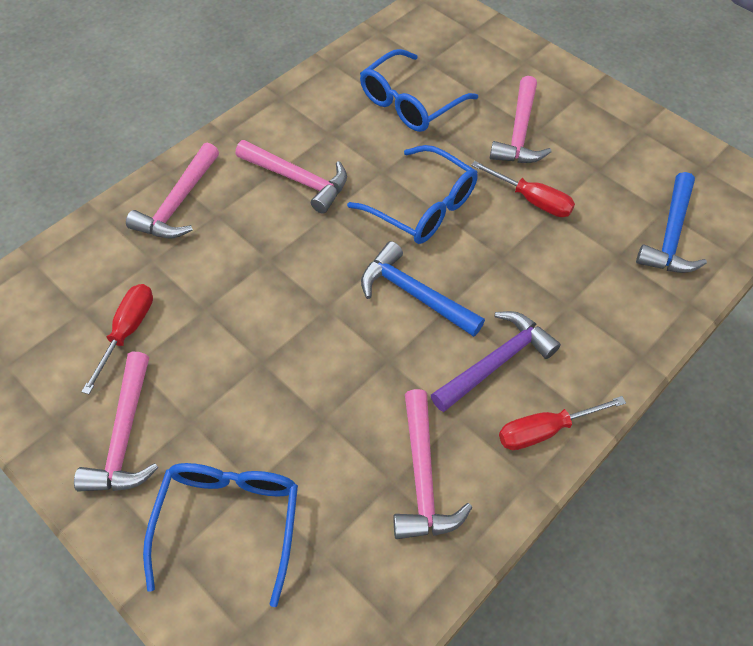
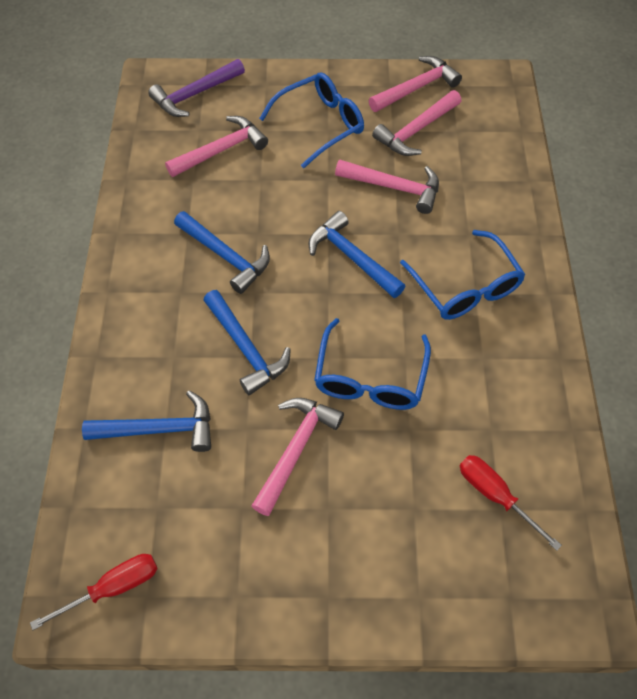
blue hammer: [361,241,485,337] [636,172,707,273] = 2 -> [82,391,211,452] [174,211,270,294] [204,290,291,395] [308,211,405,298] = 4
red screwdriver: [81,284,153,394] [471,161,575,217] [499,396,626,450] = 3 -> [30,554,158,630] [460,455,562,551] = 2

